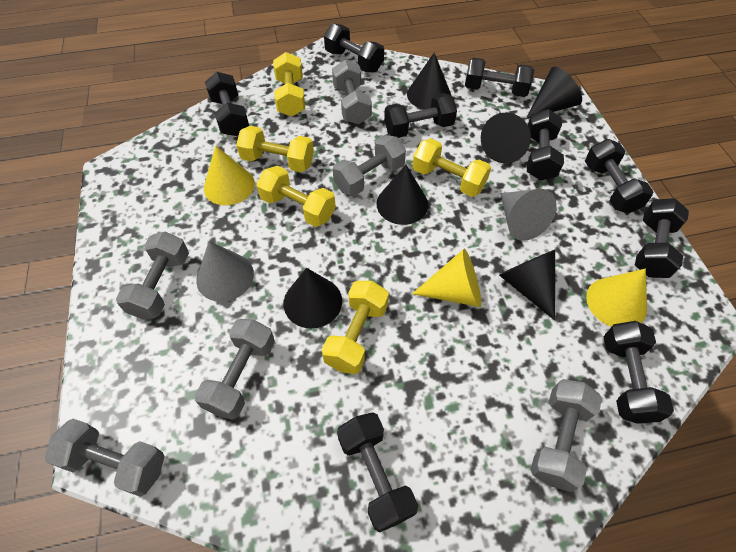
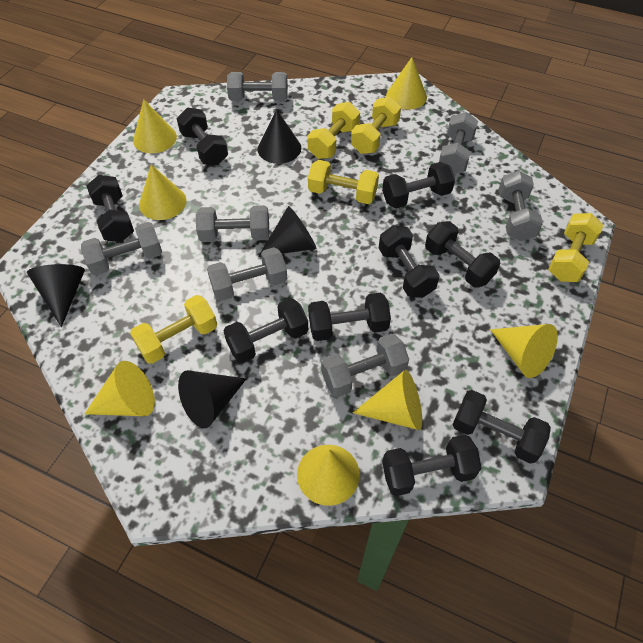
black cone: [284,268,342,329] [377,165,428,225] [407,53,451,109] [481,112,531,163] [499,250,555,320] [526,67,582,119] = 6 -> [27,264,85,327] [178,370,246,428] [258,109,301,164] [258,206,317,257] = 4
grey cone: [196,241,254,302] [500,189,557,241] = 2 -> none = 0
grey dumbbell: [45,419,165,497] [116,232,189,319] [195,319,275,420] [332,60,372,124] [333,135,406,196] [530,379,602,492] = 6 -> [81,222,162,276] [196,205,269,242] [207,247,287,301] [227,72,288,101] [321,334,409,397] [439,112,478,174] [499,171,543,241] = 7
yellow cone: [204,145,255,205] [412,249,481,307] [586,269,647,327] = 3 -> [85,361,155,416] [133,99,177,153] [139,165,187,220] [297,445,360,506] [353,370,422,430] [386,57,427,110] [490,324,558,378] = 7

